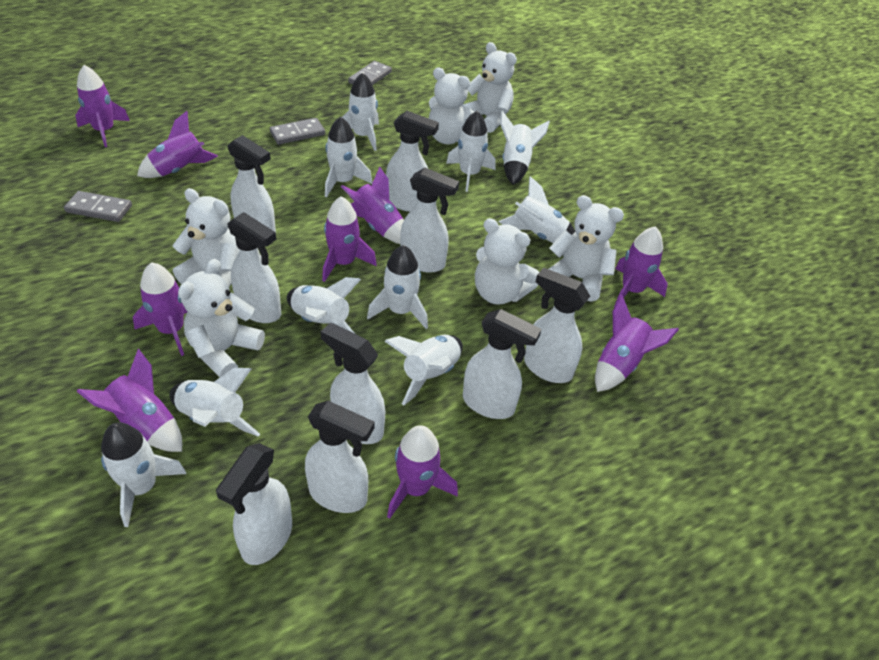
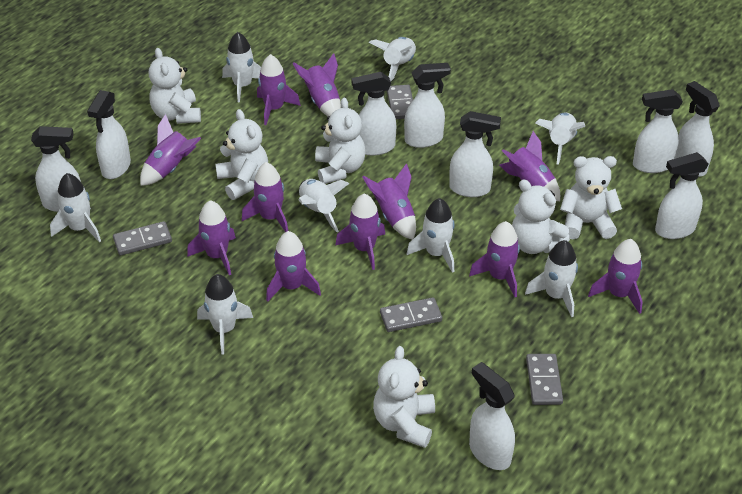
grey domino: [64,191,132,222] [270,118,325,145] [348,61,392,85] = 3 -> [113,221,172,256] [380,297,442,332] [387,85,413,119] [526,354,563,405] = 4
purple rocket: [75,65,130,147] [76,349,182,452] [133,262,187,356] [137,111,218,178] [322,196,377,282] [341,167,404,244] [387,425,458,519] [595,295,679,392] [614,226,668,307] = 9 -> [140,114,201,186] [187,200,236,275] [242,162,288,232] [257,54,301,125] [266,231,321,302] [292,53,341,116] [335,193,385,270] [362,163,416,240] [469,221,520,297] [499,131,560,201] [588,239,643,314] = 11
white rocket: [101,422,186,527] [169,368,260,437] [287,277,361,334] [325,116,372,197] [342,72,379,151] [367,245,428,329] [384,334,463,405] [446,111,496,192] [499,176,576,243] [500,111,550,185] = 10 -> [50,173,101,242] [197,274,253,354] [222,32,261,102] [299,179,349,232] [369,37,416,81] [407,198,455,273] [525,240,578,317] [535,113,585,165] = 8

